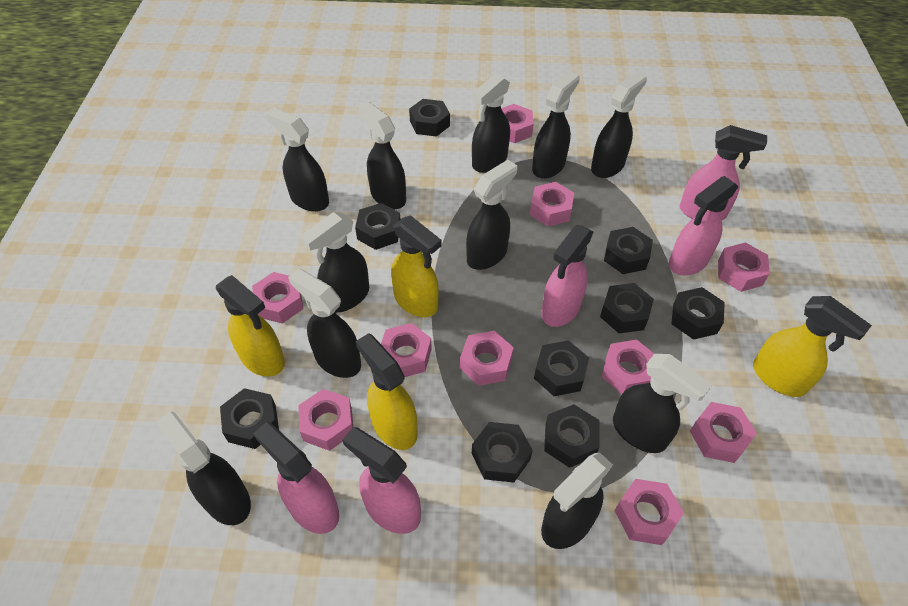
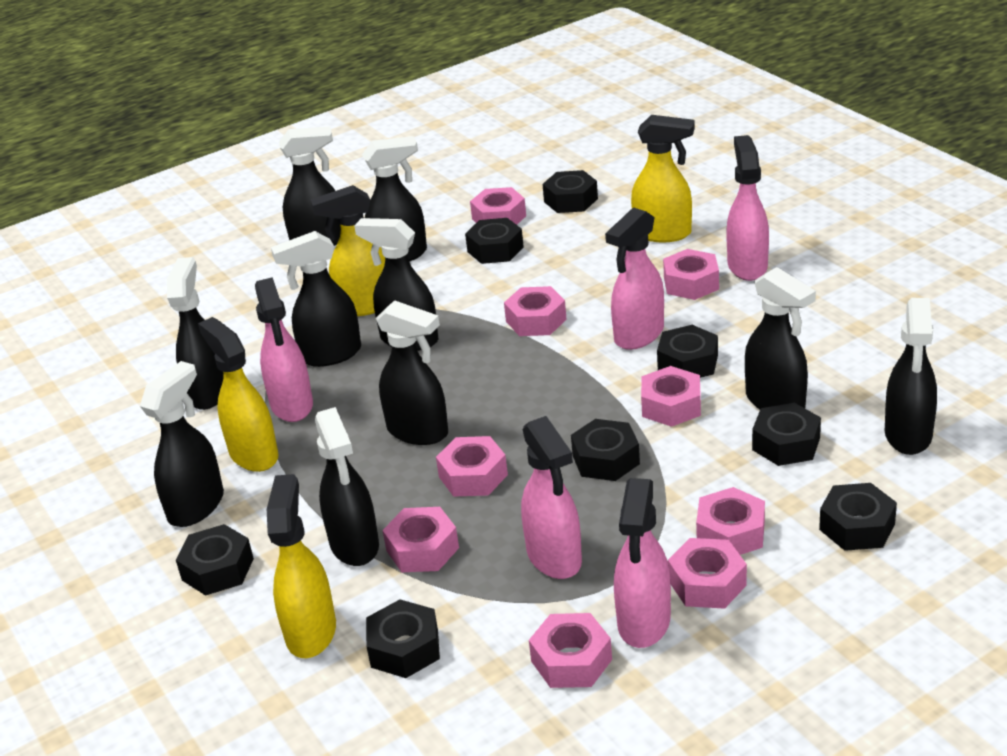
black nut: [220,388,279,449] [355,203,400,250] [409,99,450,137] [472,422,533,483] [534,340,589,396] [544,404,600,468] [600,283,654,333] [604,227,653,274] [671,287,725,340] = 9 -> [176,524,254,596] [366,599,440,678] [465,218,524,264] [543,170,598,213] [571,419,640,481] [657,325,718,378] [752,403,821,466] [819,483,897,551] = 8
black spray bottle: [155,411,251,525] [265,108,329,212] [288,269,361,378] [301,212,369,313] [358,101,406,209] [466,160,517,270] [472,74,510,173] [532,71,580,179] [541,453,613,549] [591,72,647,178] [613,354,712,453] = 11 -> [140,361,224,527] [167,257,224,410] [271,231,361,367] [279,126,341,246] [315,407,379,566] [354,218,438,351] [362,136,427,262] [376,300,448,445] [745,267,816,409] [885,298,937,455] = 10
pink nut: [252,272,303,324] [298,389,353,451] [381,323,432,377] [460,331,514,386] [501,104,534,143] [530,182,574,226] [602,339,654,394] [614,479,684,545] [690,402,757,463] [718,242,770,292] = 10 -> [382,507,459,572] [436,436,508,497] [470,187,526,225] [504,286,567,336] [529,613,612,688] [641,366,701,427] [663,249,719,300] [668,538,747,609] [696,487,765,555] = 9

